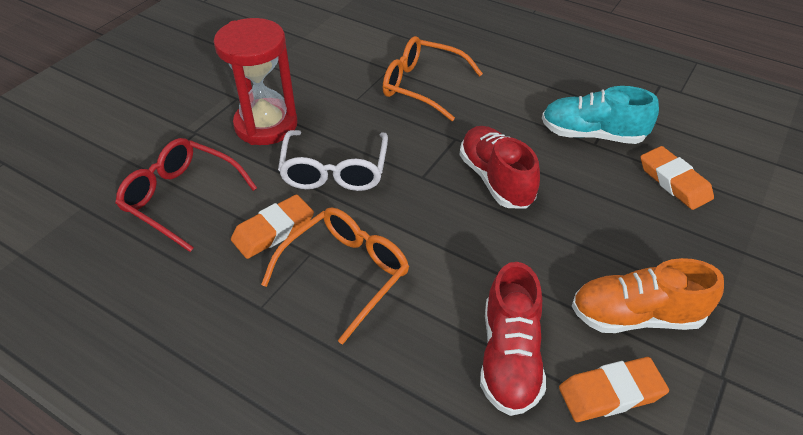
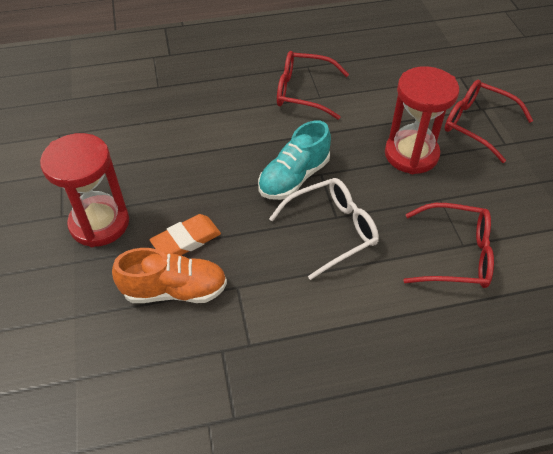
orange eraser: [231,194,314,259] [559,357,669,422] [641,146,714,210] = 3 -> [150,214,221,255] = 1
orange glasses: [261,207,409,345] [383,36,483,121] = 2 -> none = 0
red glasses: [115,138,257,252] = 1 -> [277,51,349,120] [403,203,494,288] [445,80,533,163] = 3
red hourglass: [214,18,297,145] = 1 -> [40,133,129,247] [385,66,459,174] = 2
red shoe: [460,126,540,208] [480,262,546,416] = 2 -> none = 0

